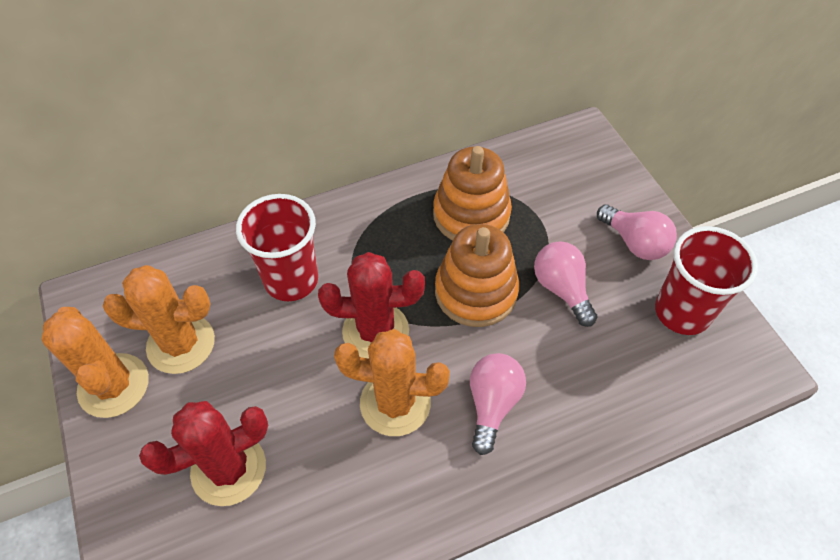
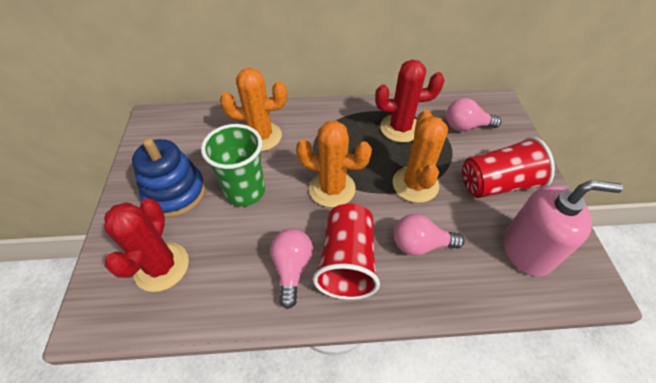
blue stacking toy: none = 0 -> [132,138,206,218] = 1
green cup: none = 0 -> [201,124,265,207] = 1
orange stacking toy: [433,146,512,241] [435,224,519,327] = 2 -> none = 0
pink soap dispenser: none = 0 -> [504,180,623,276] = 1

